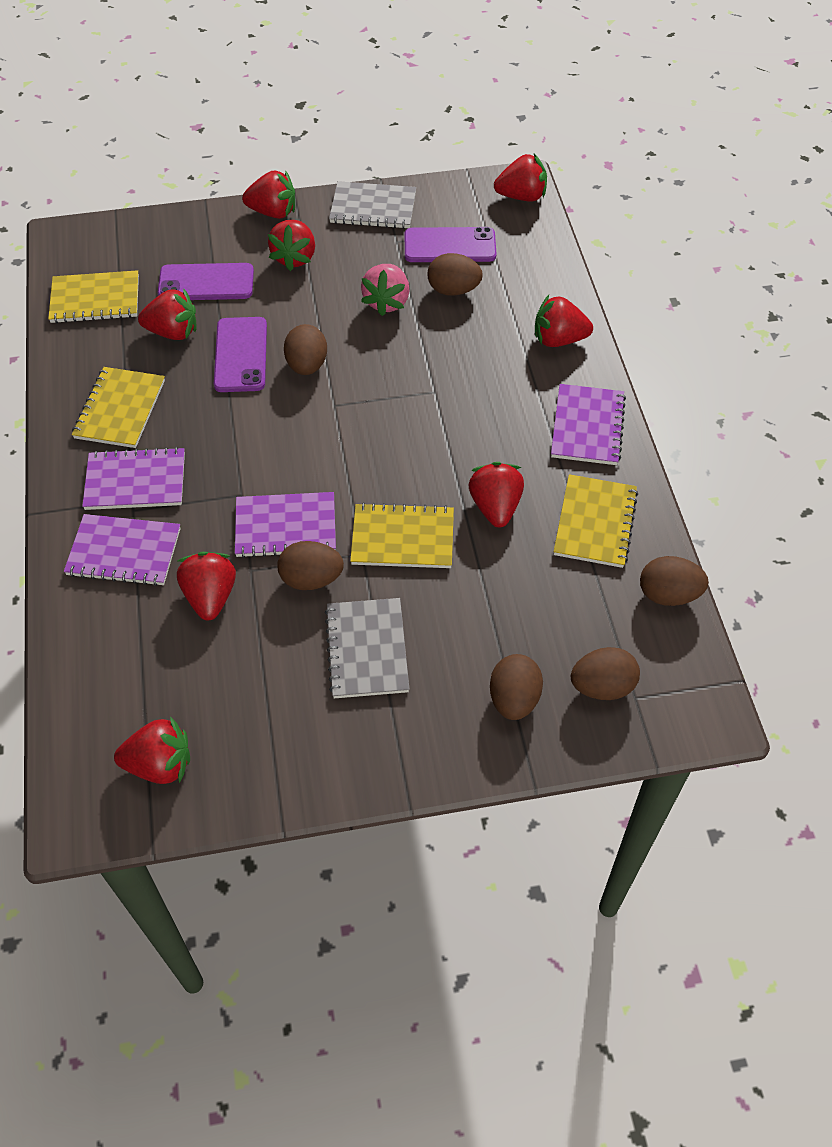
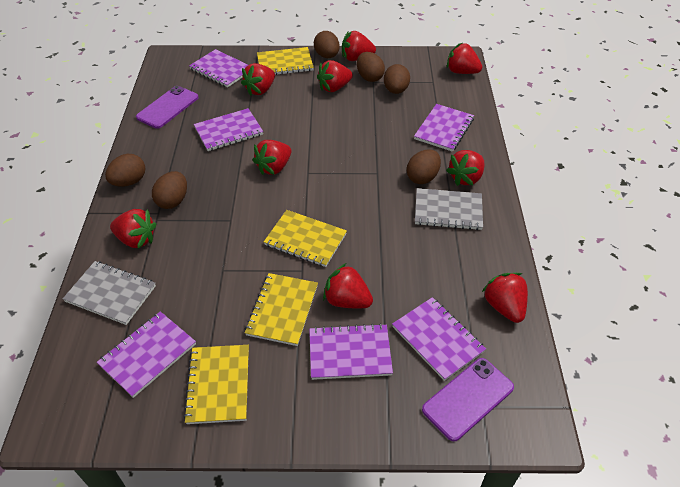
pink strawberry: [361,264,409,316] = 1 -> none = 0
purple notebook: [64,514,181,586] [82,447,185,510] [235,492,336,558] [551,384,626,465] = 4 -> [97,311,196,398] [189,49,248,88] [194,108,263,151] [309,323,393,380] [392,297,486,381] [414,104,474,152] = 6
purple phone: [157,263,254,300] [214,317,267,392] [405,227,496,262] = 3 -> [136,86,199,129] [422,358,514,441] = 2
red strawberry: [114,716,190,784] [138,288,197,340] [177,552,236,620] [242,170,295,219] [268,220,315,271] [468,462,524,527] [494,154,547,202] [535,295,593,347] = 8 -> [110,209,156,249] [241,63,275,96] [253,140,291,175] [317,60,353,92] [323,263,373,308] [342,31,376,61] [446,150,485,186] [447,43,482,74] [482,273,528,323] = 9

